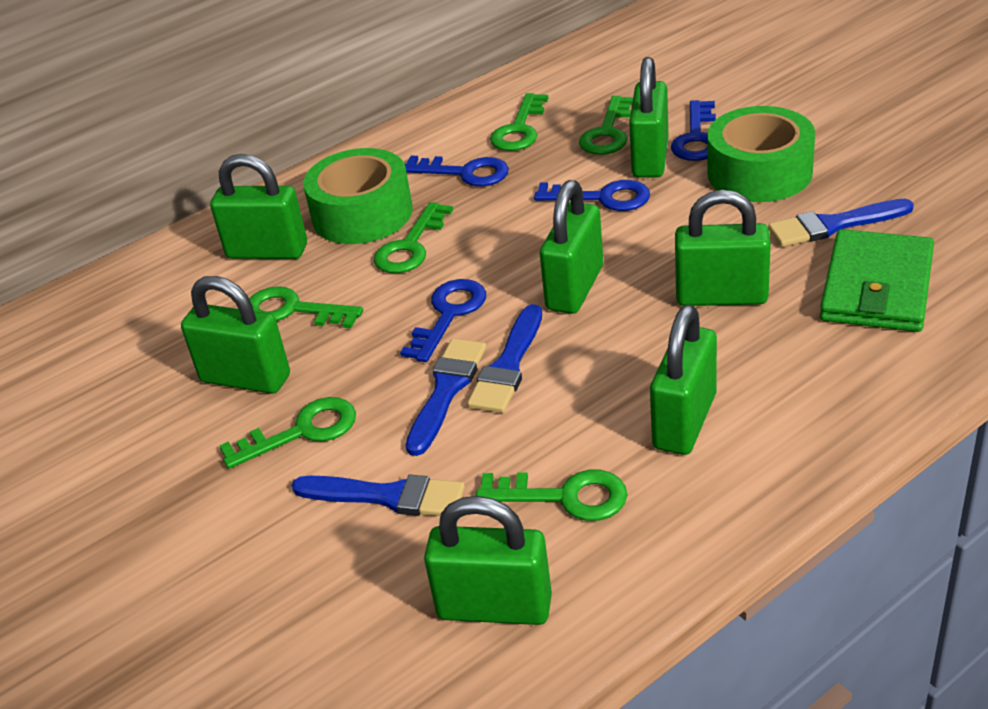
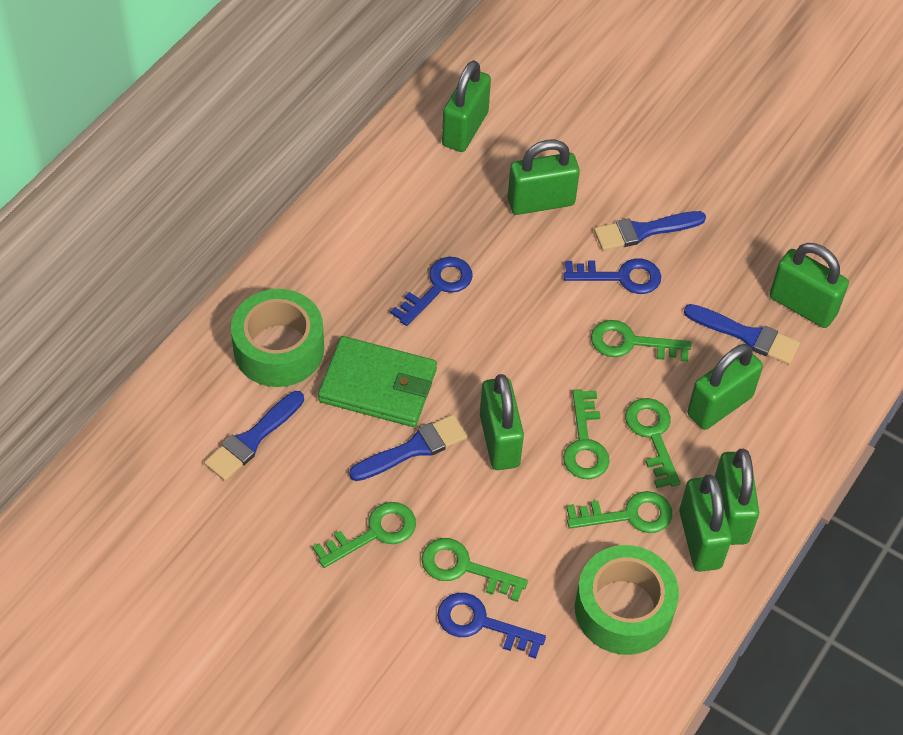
blue key: [400,279,486,362] [405,156,509,186] [534,180,650,211] [671,100,716,161] = 4 -> [391,257,473,326] [437,593,546,659] [563,259,661,294] = 3

